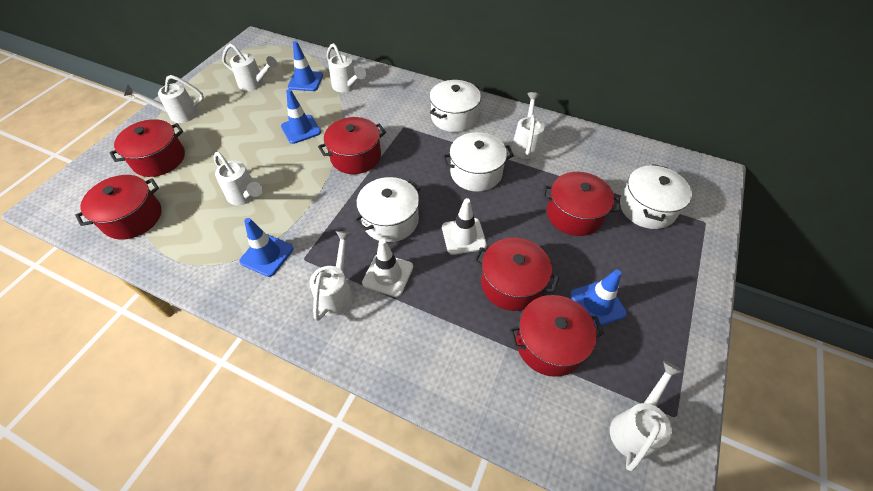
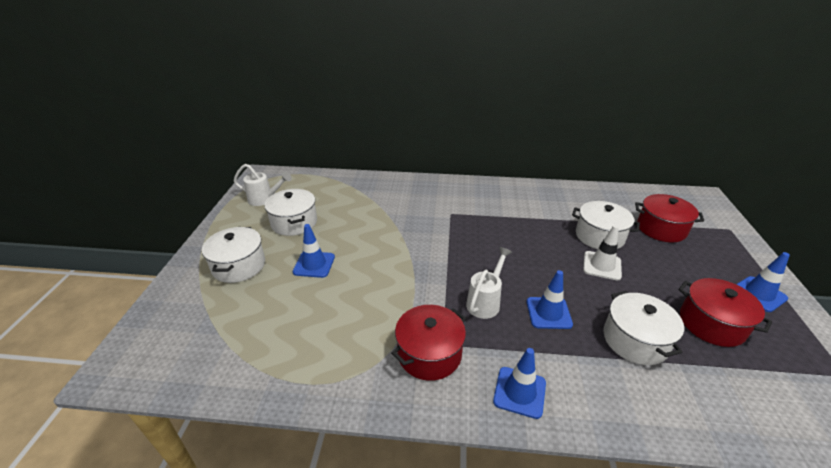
red pot: [75,175,161,239] [109,119,185,177] [318,117,386,174] [474,238,559,311] [509,295,604,377] [542,172,620,236] = 6 -> [391,305,466,381] [635,194,704,242] [679,278,772,347] = 3
white traffic cone: [362,239,413,297] [442,198,487,255] = 2 -> [583,225,622,281] = 1
white watering can: [124,75,204,123] [214,152,262,205] [222,43,278,91] [310,231,353,321] [327,43,366,92] [512,92,545,159] [610,361,683,471] = 7 -> [234,164,292,206] [466,247,512,319] = 2

